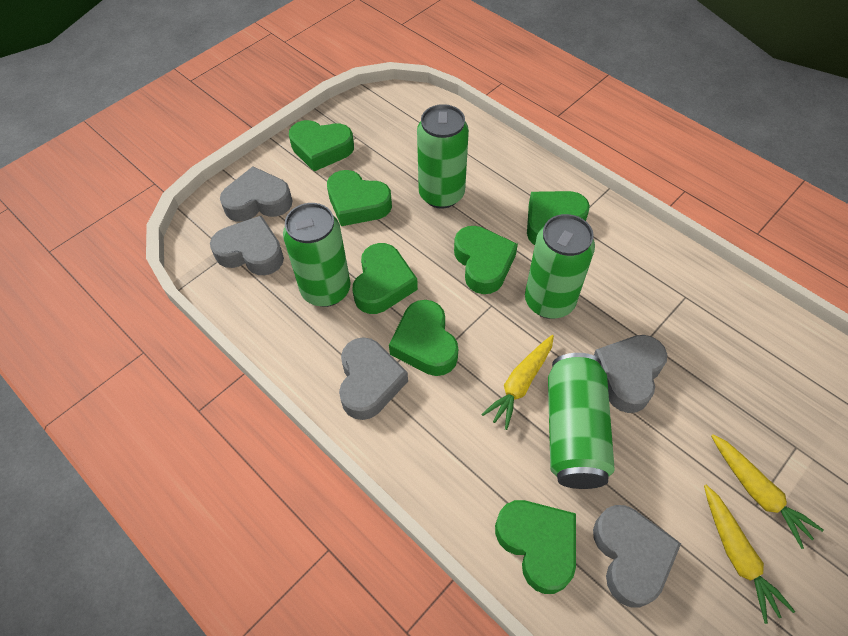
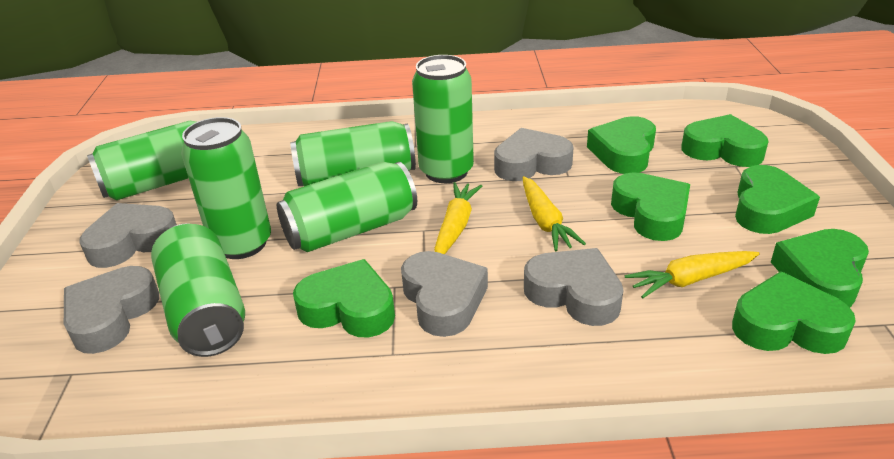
green can: [283,203,351,307] [417,104,469,209] [525,214,595,319] [548,353,615,489] = 4 -> [87,121,196,200] [151,223,245,357] [181,117,271,259] [277,162,417,252] [290,121,416,186] [412,55,474,183] = 6

